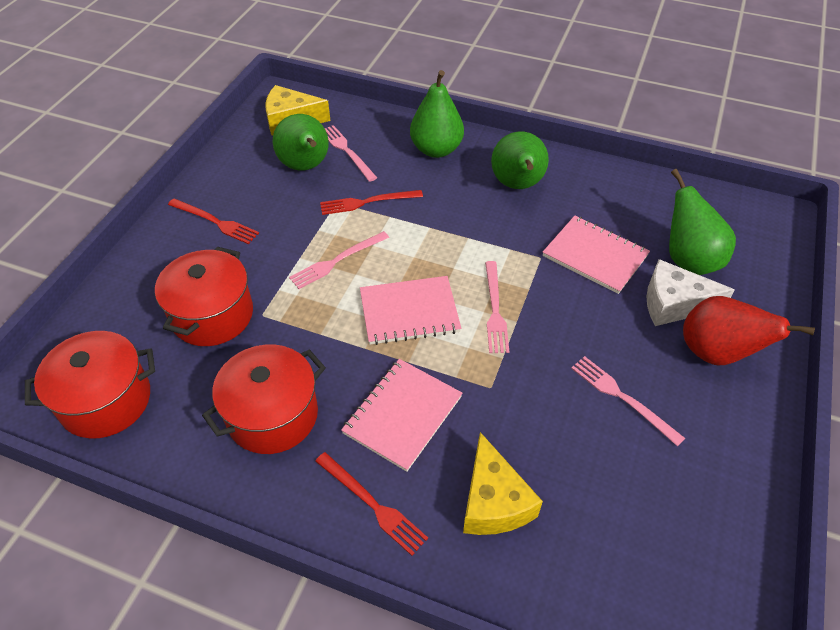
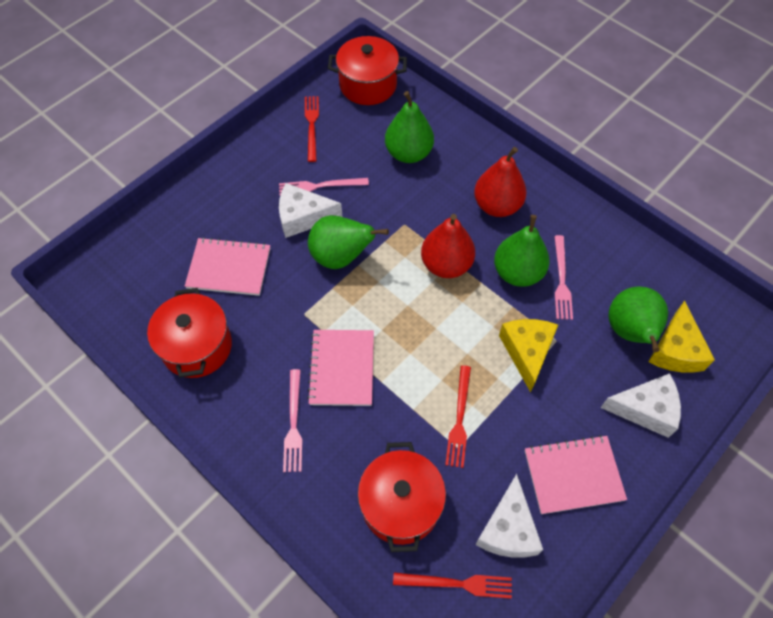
pink fork: [289,231,389,289] [325,125,377,182] [485,261,509,353] [571,356,685,447] = 4 -> [279,178,369,195] [283,369,302,472] [554,235,573,320] = 3
red pear: [683,296,815,365] = 1 -> [421,214,475,278] [474,147,527,217] = 2
white cheese: [646,259,734,326] = 1 -> [279,183,342,238] [475,474,543,558] [600,373,681,438] = 3

